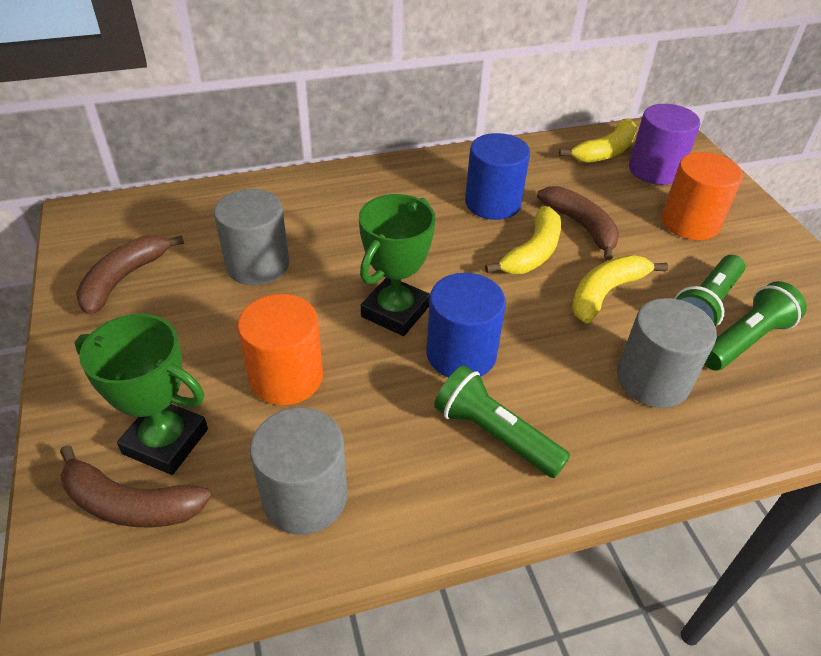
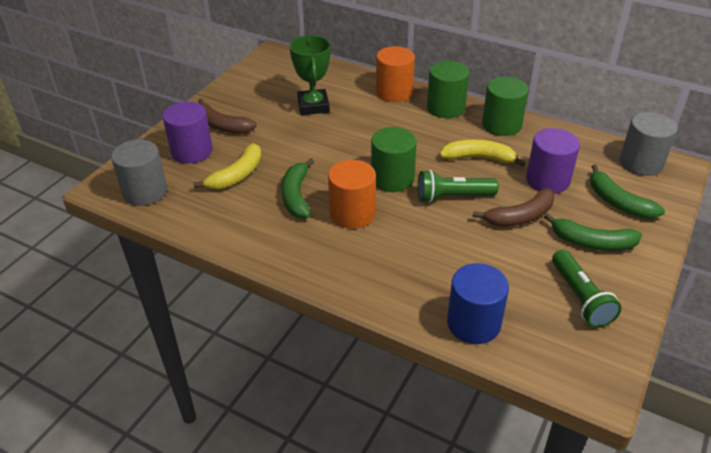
blue cylinder: [426,273,506,378] [465,133,530,220] = 2 -> [447,263,509,344] = 1
brown banana: [60,445,211,528] [76,235,184,315] [537,186,619,260] = 3 -> [198,98,257,134] [472,188,554,227] = 2
green banana: none = 0 -> [281,158,314,219] [544,213,642,251] [590,164,665,219] = 3
green cylinder: none = 0 -> [371,127,417,192] [427,61,469,118] [482,77,529,136] = 3
green flashlight: [434,365,570,478] [675,255,745,327] [704,281,807,371] = 3 -> [418,170,499,203] [552,250,621,328] = 2
green trophy: [75,314,208,475] [359,194,436,336] = 2 -> [290,35,331,115] = 1
grey cylinder: [214,189,289,285] [250,407,347,535] [617,298,717,408] = 3 -> [111,139,167,206] [620,112,677,176] = 2
purple cylinder: [629,104,700,185] = 1 -> [162,102,213,164] [526,128,580,194] = 2
yellow banana: [485,206,561,274] [559,118,637,163] [572,255,668,323] = 3 -> [193,143,262,189] [439,140,525,167] = 2

